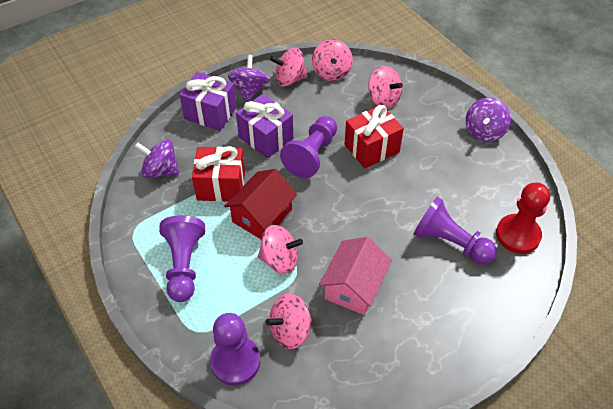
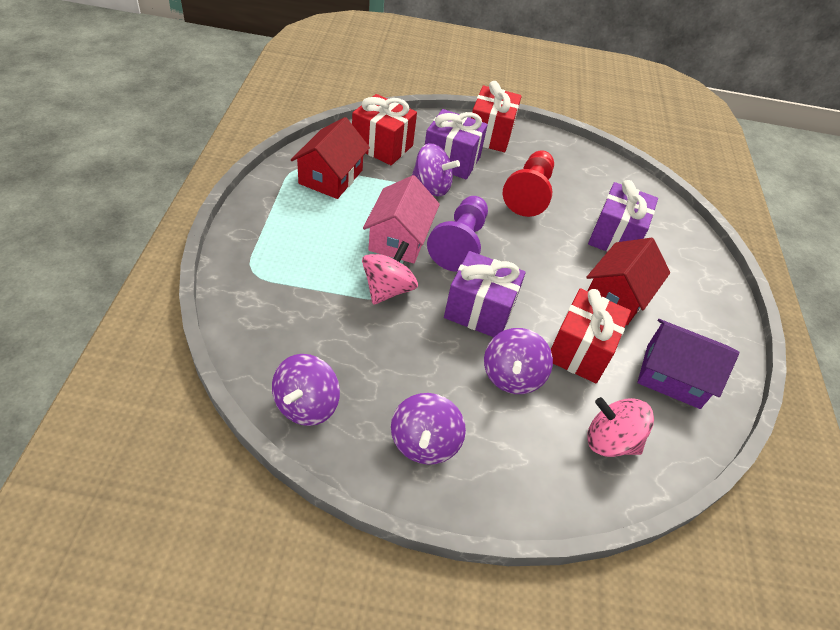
pink spinning top: [258,225,303,274] [266,293,312,349] [270,48,308,87] [312,39,353,81] [368,66,403,109] = 5 -> [362,241,418,305] [587,397,654,457] = 2
purple gift: [180,72,237,131] [236,94,293,158] = 2 -> [425,109,488,180] [444,251,526,337] [588,180,658,252] = 3
purple house: none = 0 -> [637,319,739,409] = 1
purple pawn: [159,215,205,302] [210,313,260,386] [280,116,337,178] [413,197,497,264] = 4 -> [427,196,488,272] = 1
purple spinning top: [135,140,179,179] [228,55,270,102] [466,98,511,142] = 3 -> [272,354,340,426] [391,393,466,465] [412,143,460,196] [484,328,553,394] = 4
red gift: [192,146,245,202] [345,105,404,168] = 2 -> [352,94,417,165] [471,81,522,152] [551,288,631,383] = 3
red house: [224,169,297,239] = 1 -> [291,117,370,199] [586,238,670,325] = 2

